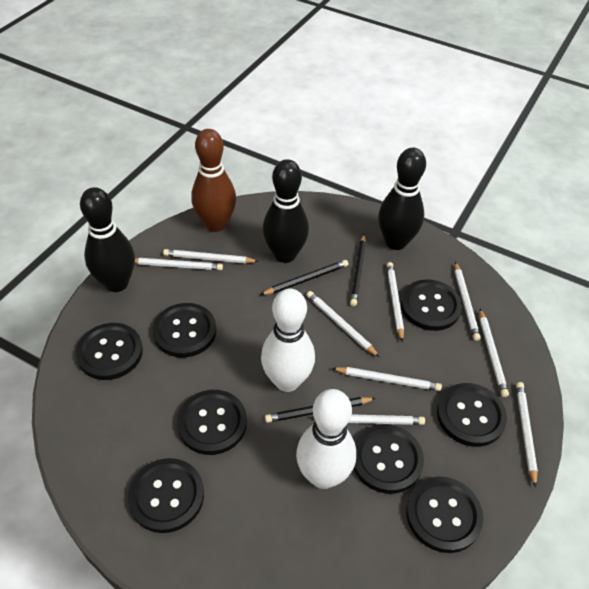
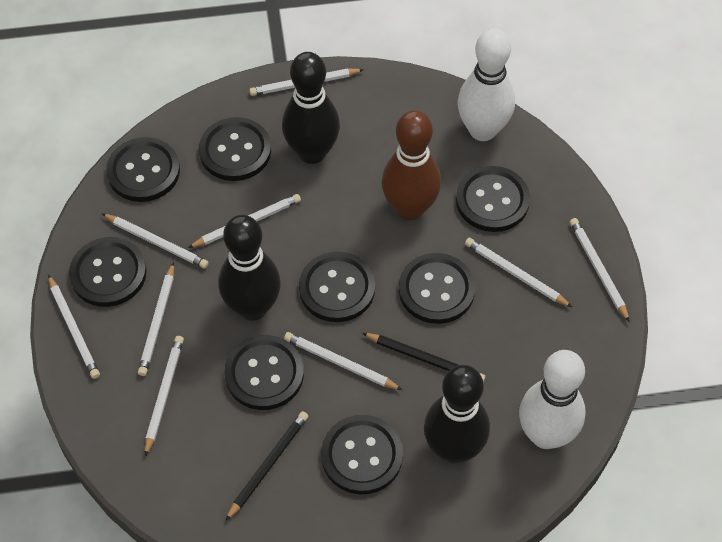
black pencil: [260,260,348,295] [265,397,376,423] [350,234,366,306] = 3 -> [225,411,308,521] [362,333,485,382] = 2

